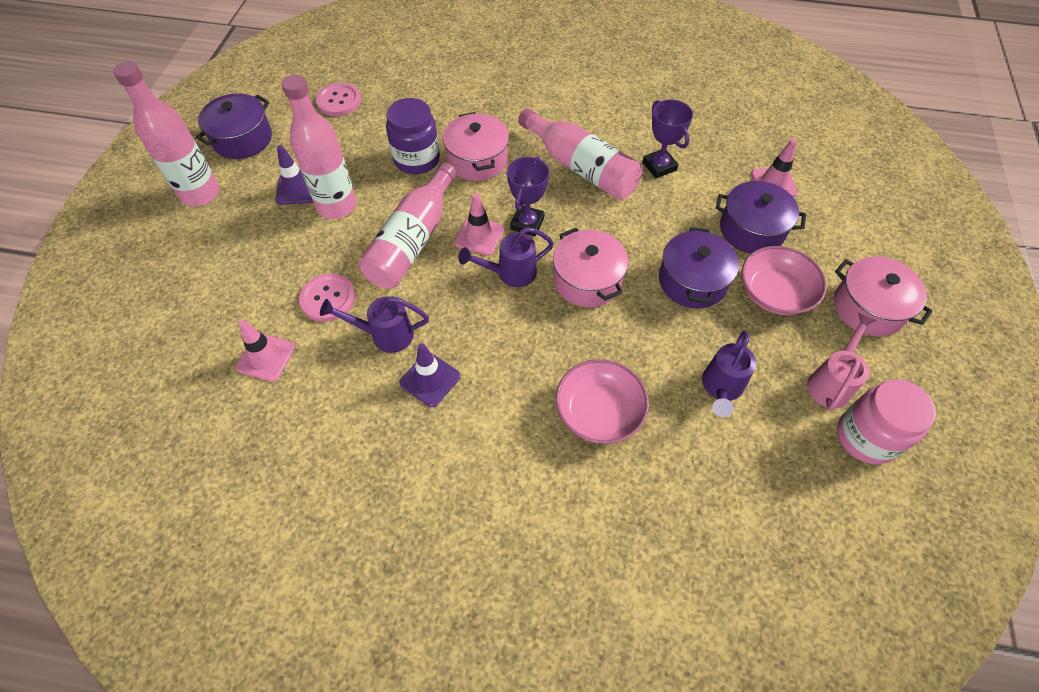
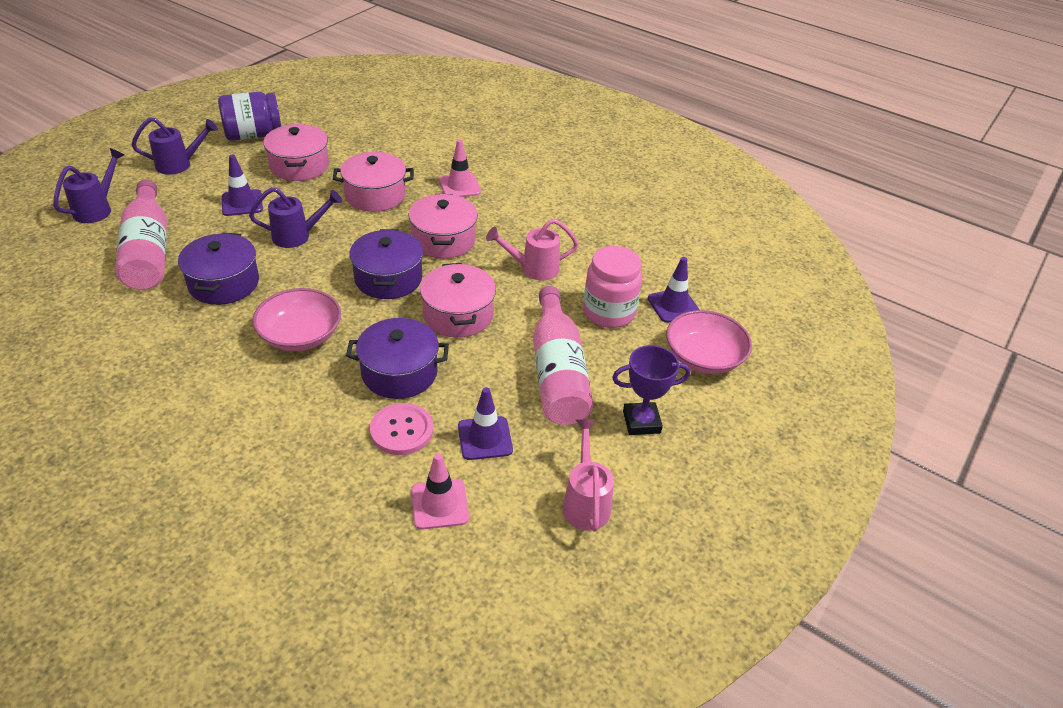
pink bottle: [113,62,220,206] [282,75,357,219] [359,163,457,288] [518,108,642,200] = 4 -> [115,179,167,290] [533,286,593,425] = 2
pink button: [299,273,356,322] [316,83,361,116] = 2 -> [370,403,433,455] = 1
pink pot: [443,112,509,181] [553,228,629,307] [834,256,933,337] = 3 -> [263,124,329,181] [333,152,414,212] [408,194,478,259] [420,263,496,338] = 4
pink traffic cone: [236,320,295,382] [454,193,504,256] [751,139,798,197] = 3 -> [411,453,469,530] [439,139,481,197] = 2
pink watering can: [807,313,877,410] = 1 -> [486,219,578,281] [563,419,614,531] = 2
purple traffic cone: [275,145,313,205] [399,343,461,407] = 2 -> [222,154,263,216] [458,387,513,460] [648,257,700,323] = 3
purple trophy: [507,156,549,237] [642,99,693,178] = 2 -> [612,345,691,435] = 1

